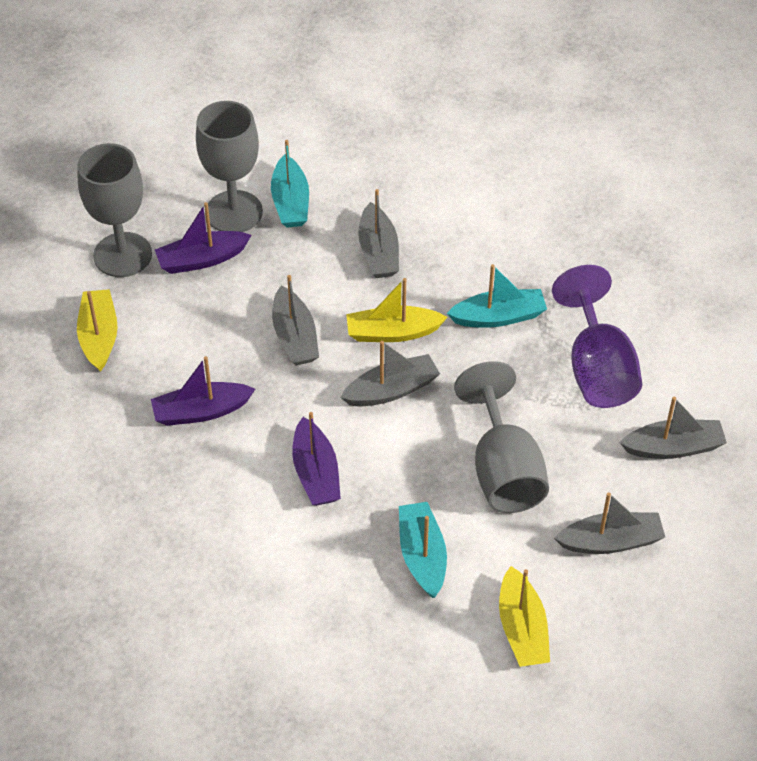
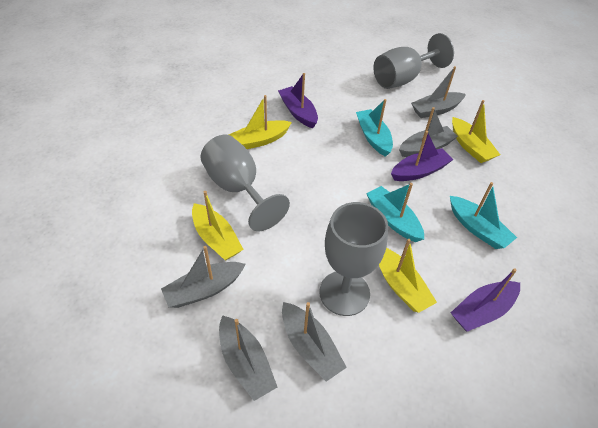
purple goblet: [552,265,642,408] = 1 -> none = 0
yellow boat: [77,289,118,372] [346,278,448,342] [499,566,550,667] = 3 -> [192,191,244,261] [229,95,292,149] [379,239,437,313] [452,100,500,163] = 4

